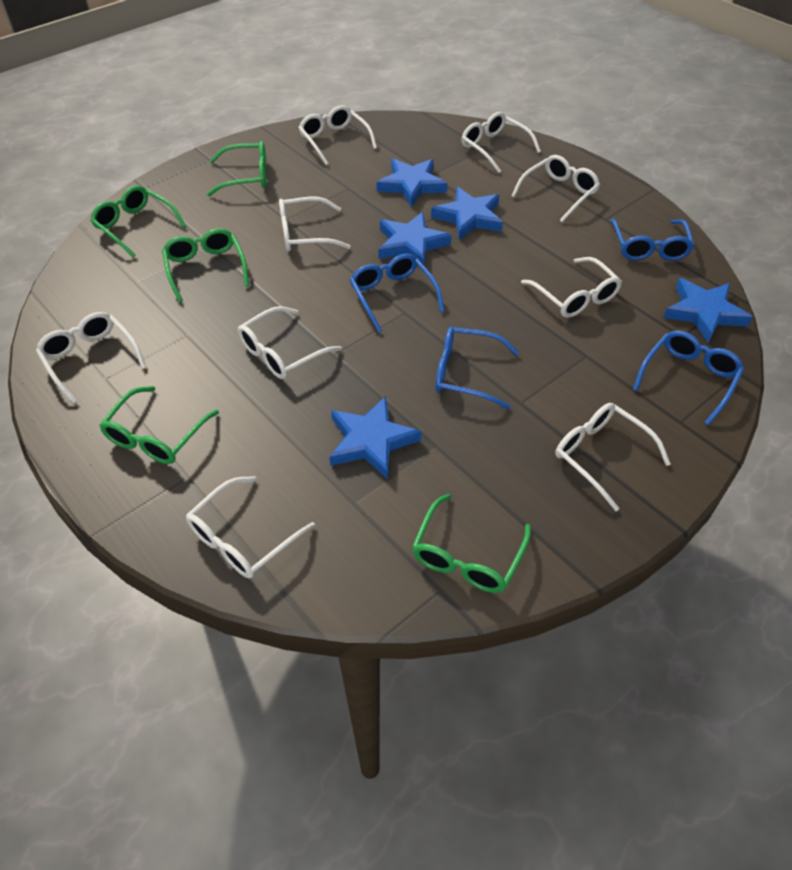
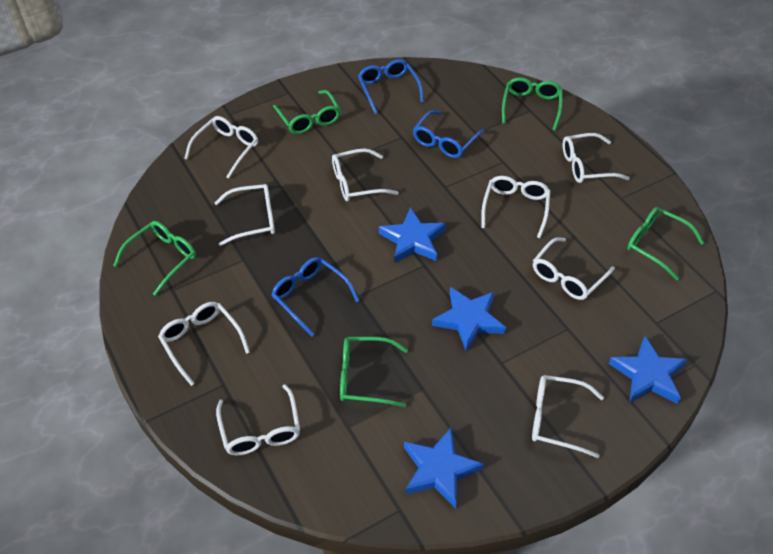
blue glasses: [350,254,445,333] [435,327,519,409] [610,219,694,261] [633,330,744,425] = 4 -> [271,257,359,337] [358,59,424,114] [413,110,485,158] = 3
blue star: [329,396,421,480] [377,159,447,207] [378,212,451,265] [431,187,503,240] [663,278,753,343] = 5 -> [379,207,446,263] [404,428,484,509] [432,287,506,351] [609,336,687,404] = 4

